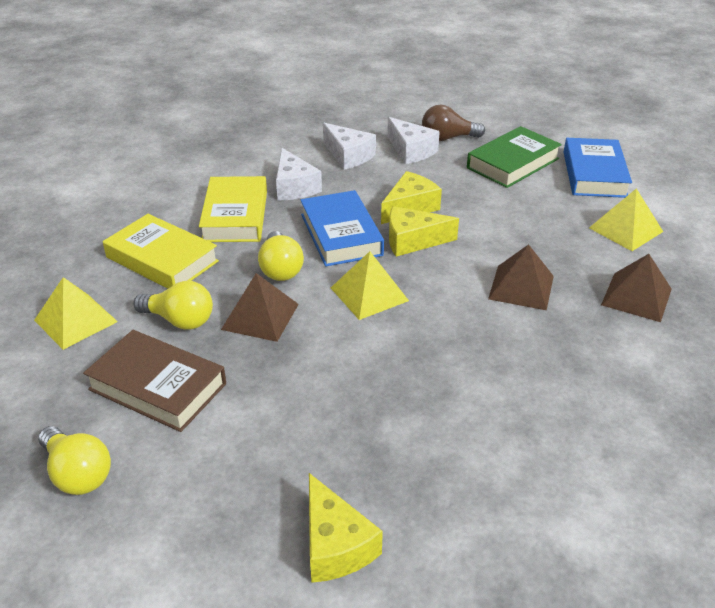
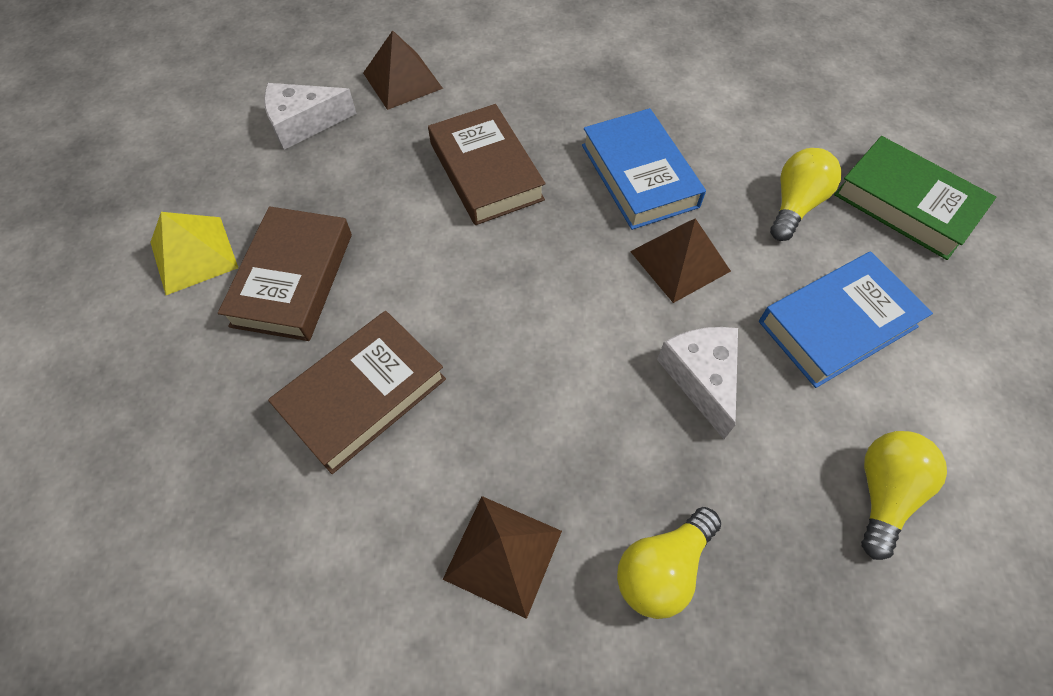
brown book: [83,330,226,432] = 1 -> [218,206,352,341] [268,311,446,474] [428,104,546,225] = 3
brown light bulb: [422,105,485,141] = 1 -> none = 0
white cheese: [276,148,322,200] [323,123,376,170] [387,117,440,164] = 3 -> [264,83,357,150] [657,327,738,439] = 2
yellow book: [103,214,219,288] [199,176,267,242] = 2 -> none = 0
yellow cheese: [309,473,383,583] [381,171,442,224] [389,206,459,257] = 3 -> none = 0
yellow pyramid: [34,277,118,350] [331,251,409,320] [589,188,663,251] = 3 -> [150,212,238,295] = 1

